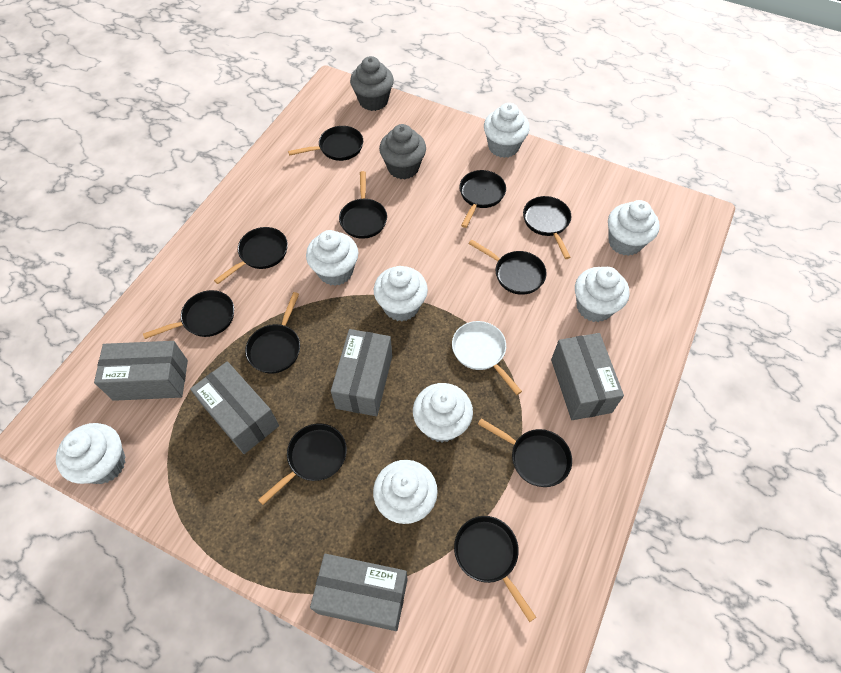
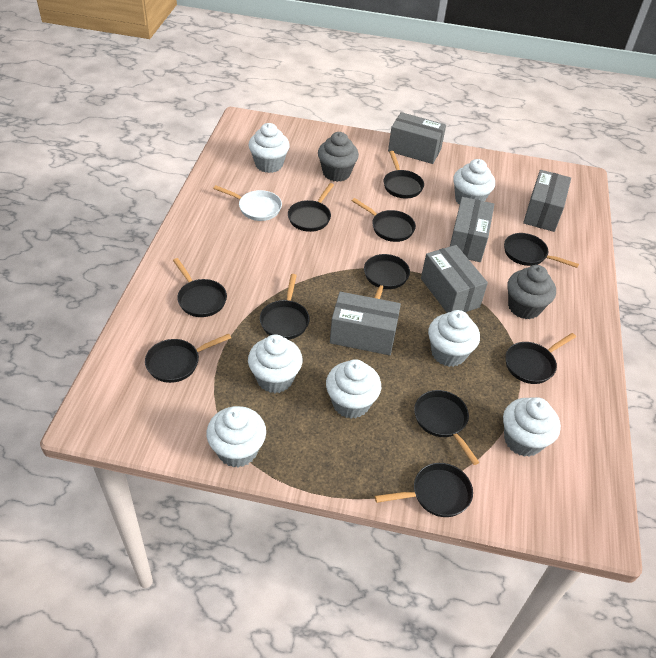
white cupcake: [56,423,126,484] [306,230,358,286] [373,460,438,524] [374,266,428,321] [413,383,473,443] [484,103,530,158] [575,267,630,322] [608,200,660,256] = 8 -> [206,406,266,468] [248,123,290,173] [248,335,302,393] [326,359,381,418] [428,310,480,367] [453,159,495,204] [503,397,561,457] = 7

